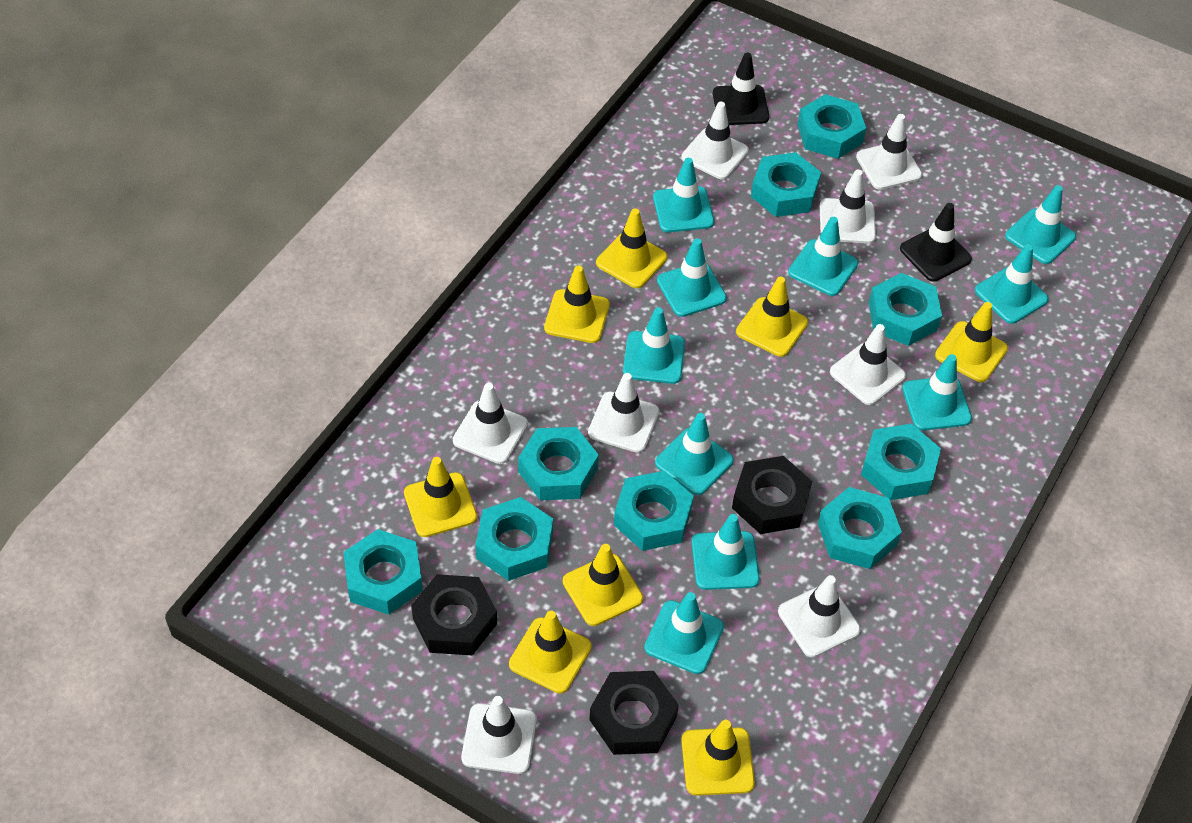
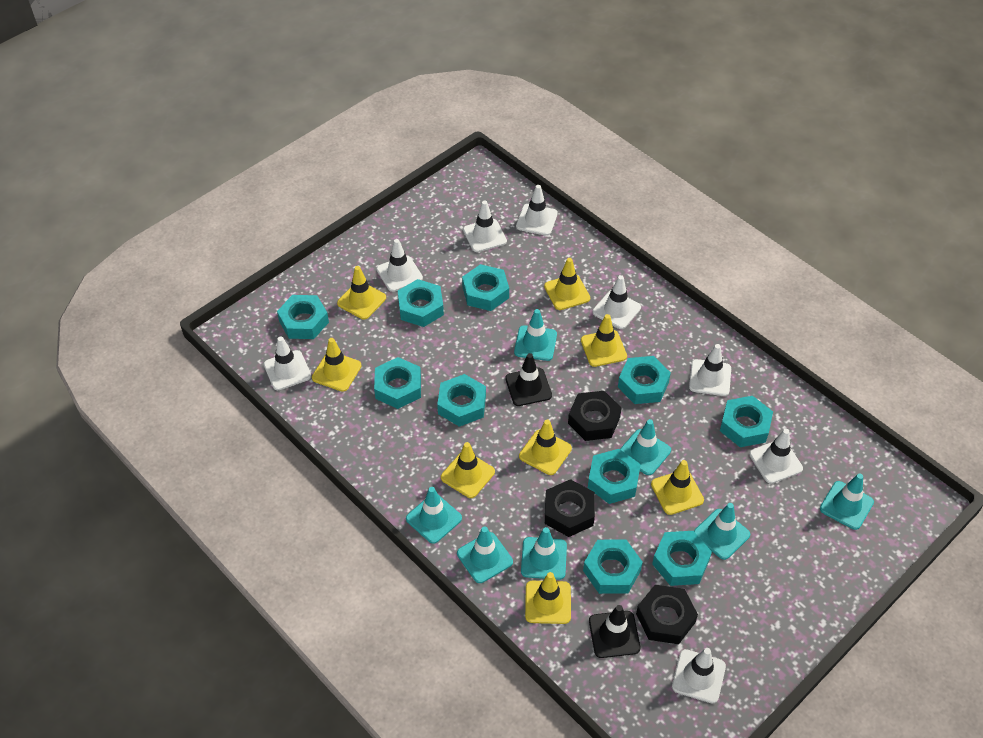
turquoise nut: [343,529,423,615] [476,497,553,581] [518,427,599,500] [614,471,694,551] [751,152,821,217] [797,94,866,159] [818,487,902,569] [861,424,941,500] [869,273,942,346] = 9 -> [277,295,329,339] [374,357,421,409] [398,279,444,327] [437,374,486,427] [462,264,509,311] [583,540,643,594] [588,449,641,504] [618,356,671,404] [652,531,712,586] [720,396,773,447] = 10
turquoise traffic cone: [623,307,685,384] [644,592,724,674] [653,158,714,232] [655,413,734,495] [657,238,727,317] [692,514,760,590] [788,217,858,296] [902,354,972,430] [975,244,1049,324] [1005,185,1076,264] = 10 -> [406,487,462,544] [457,527,513,583] [514,309,557,361] [521,527,567,580] [620,419,671,475] [694,503,750,560] [820,473,874,530] = 7

